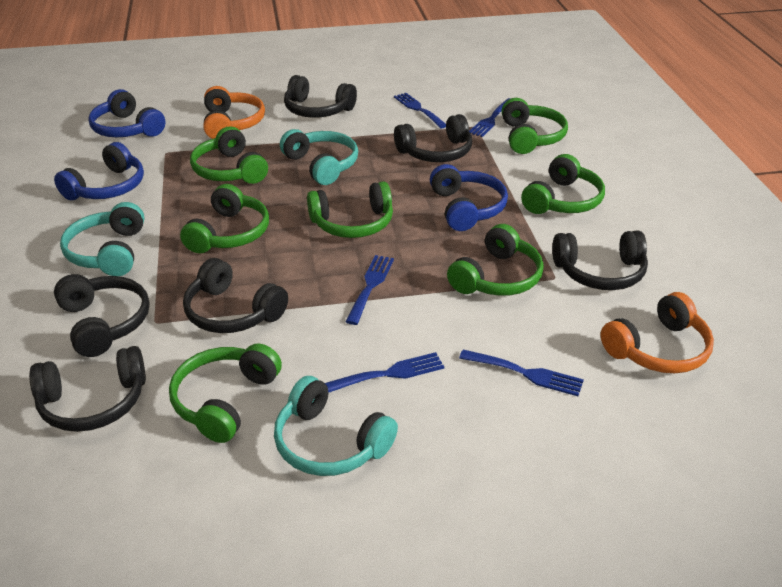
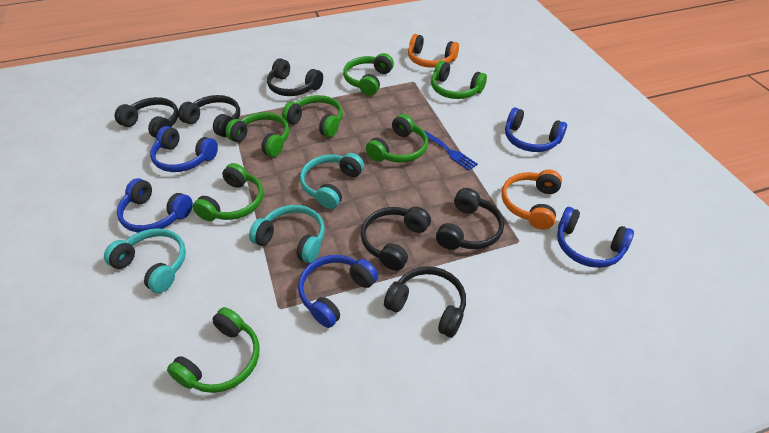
blue fork: [325,352,444,392] [345,255,394,325] [394,93,446,128] [459,349,584,396] [469,98,510,137] = 5 -> [424,131,478,171] = 1
blue headphones: [54,142,144,200] [88,89,165,137] [430,164,508,231] = 3 -> [117,178,193,233] [150,126,218,172] [298,255,378,328] [505,108,567,152] [557,207,634,268] = 5

